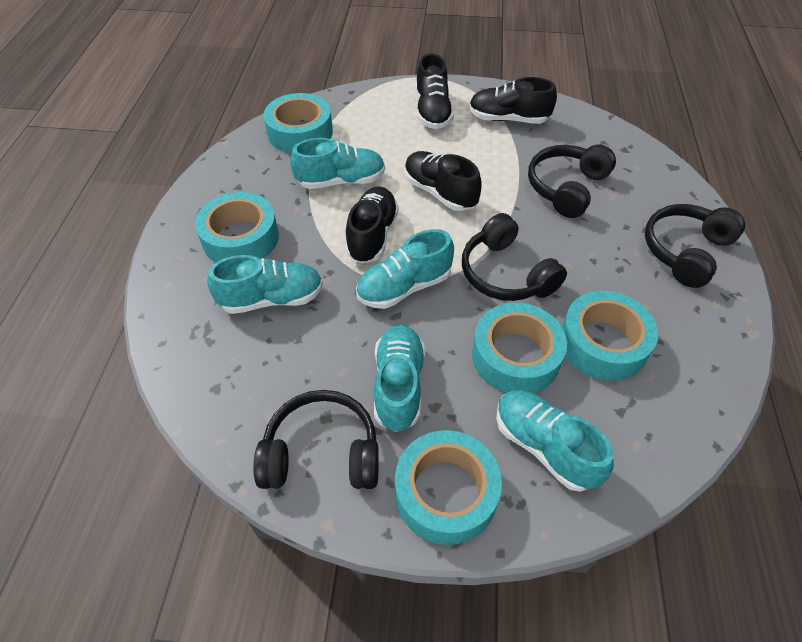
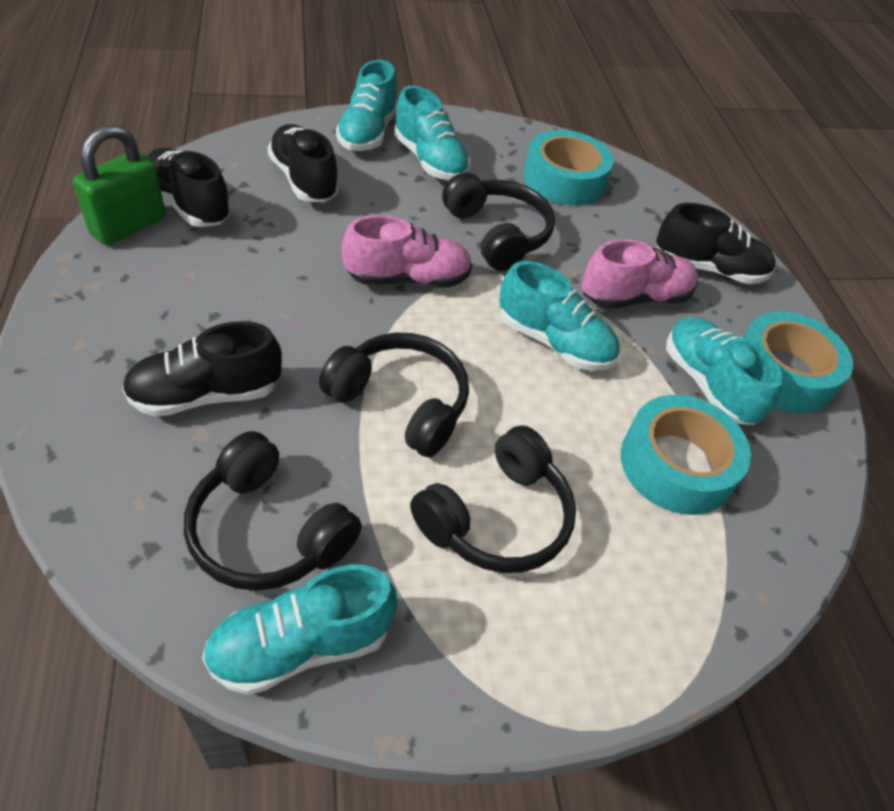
green padlock: none = 0 -> [73,125,166,245] = 1
pink shoe: none = 0 -> [342,215,472,287] [582,239,698,309] = 2
turquoise tape: [195,192,279,262] [263,93,333,153] [395,430,502,545] [472,303,567,393] [562,291,658,381] = 5 -> [524,130,614,206] [621,395,751,515] [743,311,853,413] = 3

